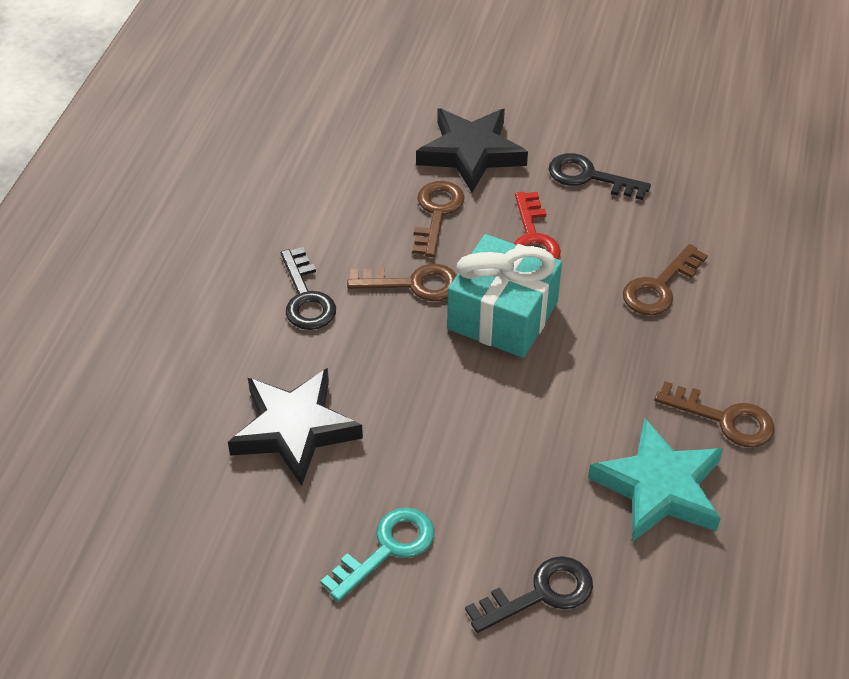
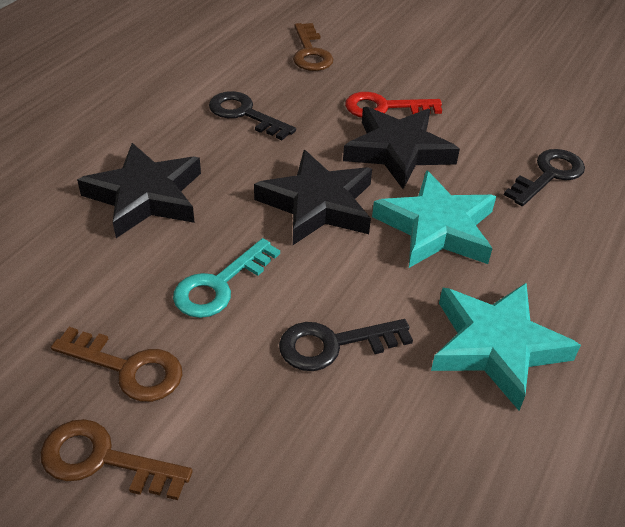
black star: [228,368,363,486] [416,108,528,192] = 2 -> [77,143,201,238] [254,150,372,245] [343,107,460,189] = 3
brown key: [347,264,457,301] [412,181,465,257] [623,244,708,315] [654,381,775,447] = 4 -> [40,419,193,500] [51,327,182,402] [293,23,333,71] = 3
turquoise gift: [447,234,562,358] = 1 -> none = 0
turquoise star: [588,418,723,542] = 1 -> [372,170,496,268] [431,283,581,410] = 2

